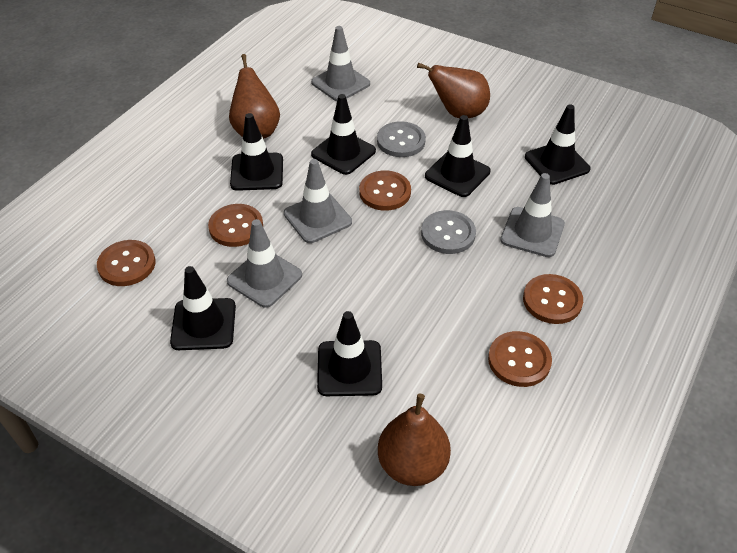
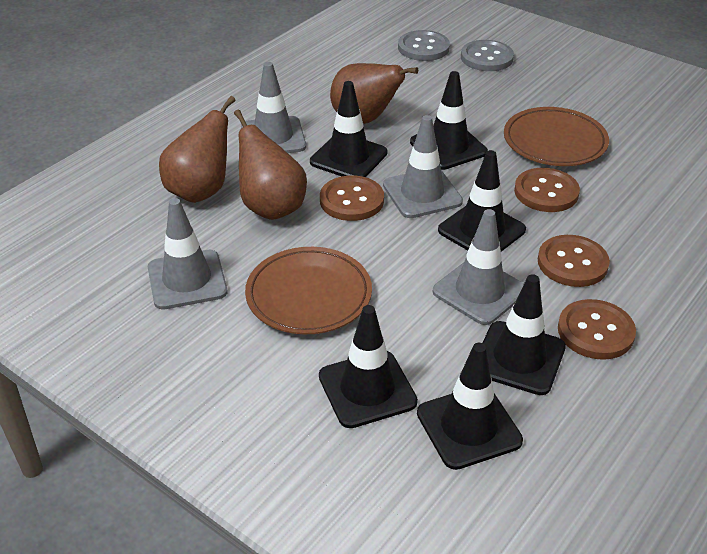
brown button: [97,240,155,286] [208,204,263,247] [359,170,411,211] [488,331,552,387] [523,274,583,324] = 5 -> [320,175,384,221] [514,168,580,212] [538,235,610,287] [558,299,636,360] = 4
brown plate: none = 0 -> [245,247,372,334] [504,107,609,166] = 2

